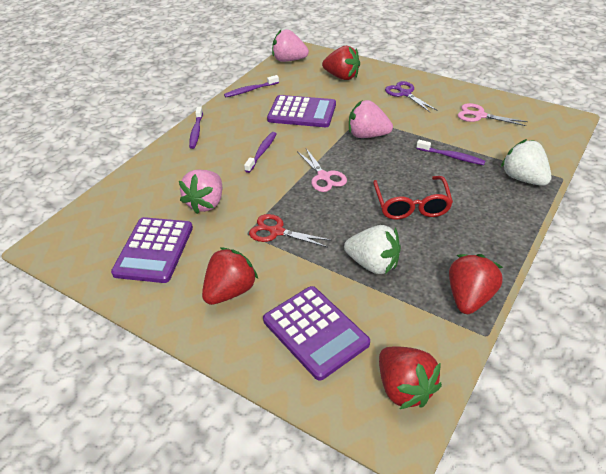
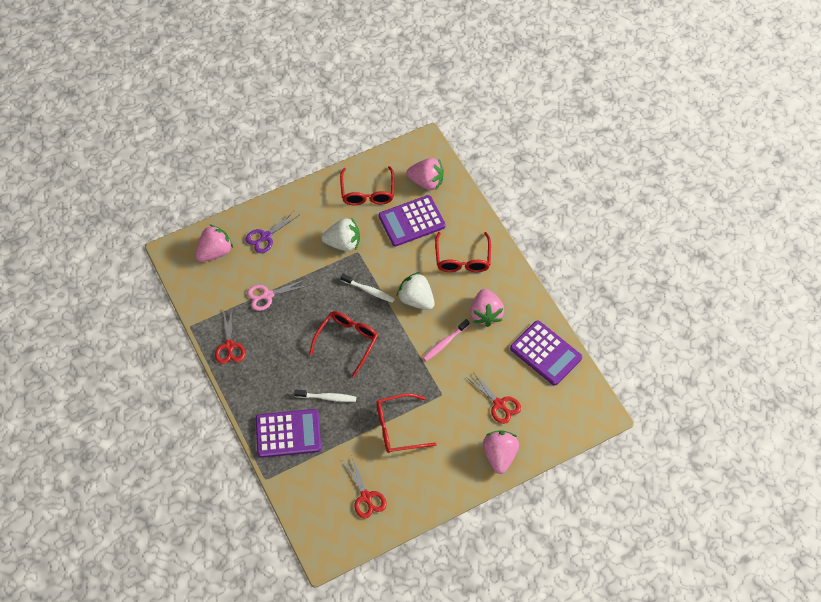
pink scissors: [297,149,347,192] [458,103,528,126] = 2 -> [247,279,309,311] = 1
pink strawberry: [179,170,222,214] [272,30,309,62] [349,100,393,138] = 3 -> [195,224,233,262] [406,158,444,191] [470,289,504,327] [483,430,519,474] = 4
pink toothbrush: none = 0 -> [423,319,469,361] = 1
purple toothbrush: [189,106,203,149] [224,75,279,98] [244,132,277,173] [416,140,485,165] = 4 -> none = 0
red glasses: [373,176,453,220] = 1 -> [309,311,378,377] [340,166,394,205] [376,393,437,453] [435,232,491,272] = 4
red scissors: [249,214,332,247] = 1 -> [215,307,245,364] [344,458,386,518] [466,372,521,424] = 3
red strawberry: [202,247,258,305] [322,46,360,80] [379,347,442,409] [449,254,503,314] = 4 -> none = 0
white toothbrush: none = 0 -> [294,390,356,402] [341,274,395,303] = 2

